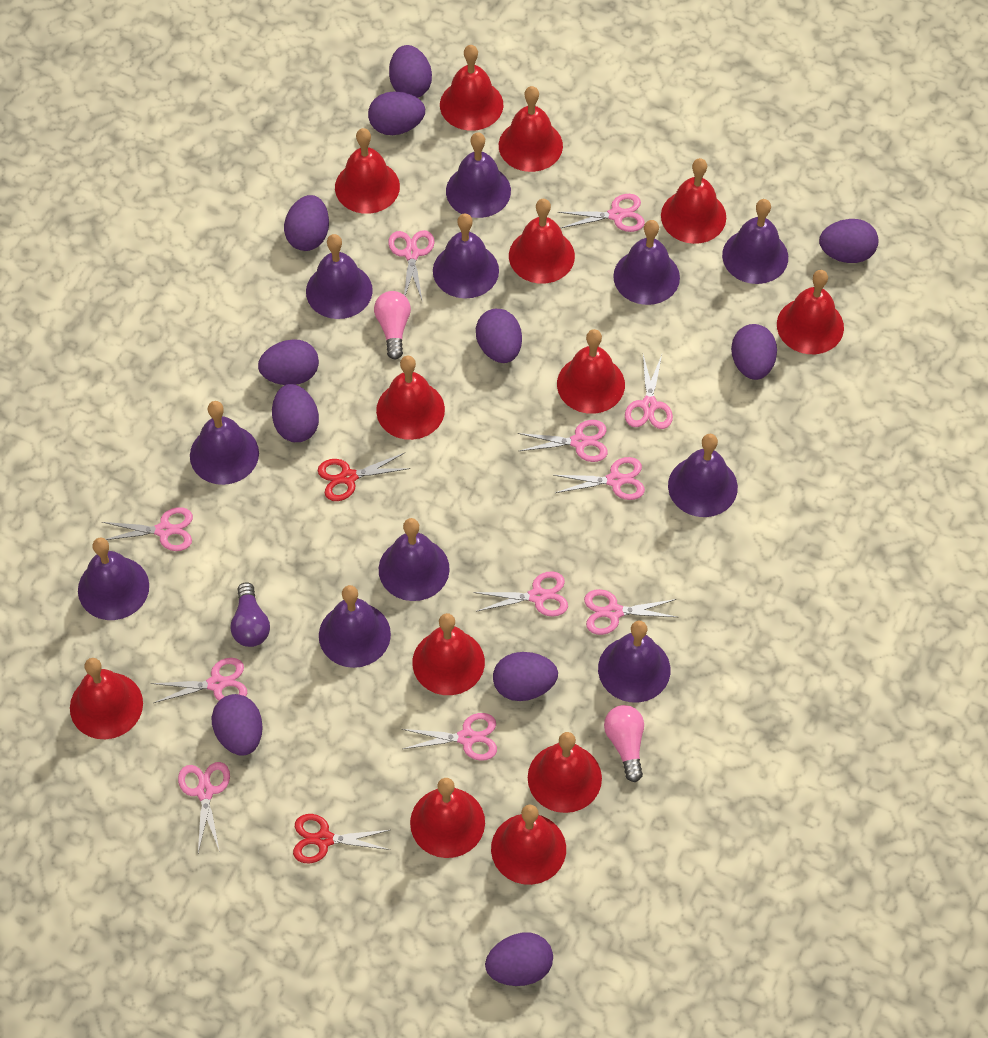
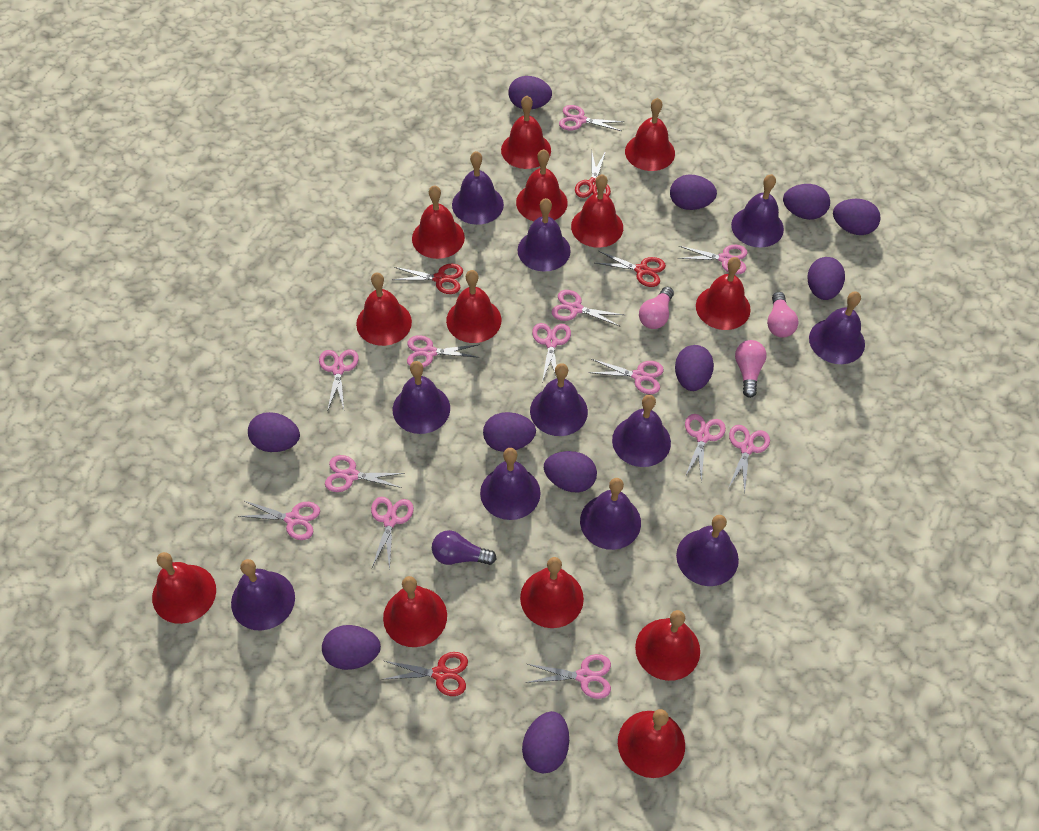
pink light bulb: [374,291,411,360] [604,705,644,782] = 2 -> [639,287,674,329] [735,340,767,398] [767,292,798,338] = 3
pink scissors: [102,507,193,551] [151,658,247,703] [178,762,230,853] [388,230,435,300] [402,713,497,761] [474,571,568,617] [518,420,608,462] [554,457,645,500] [558,194,645,232] [584,589,677,635] [625,355,673,429] = 11 -> [238,501,320,540] [319,349,359,412] [325,455,405,492] [371,497,414,570] [407,335,480,368] [526,654,611,699] [532,323,571,382] [551,290,624,327] [559,105,625,131] [588,359,664,394] [677,245,747,275] [685,414,726,482] [729,425,770,493] = 13
red scissors: [293,814,391,863] [318,453,411,501] = 2 -> [384,652,468,696] [392,264,463,294] [575,151,611,198] [596,251,666,287] = 4

